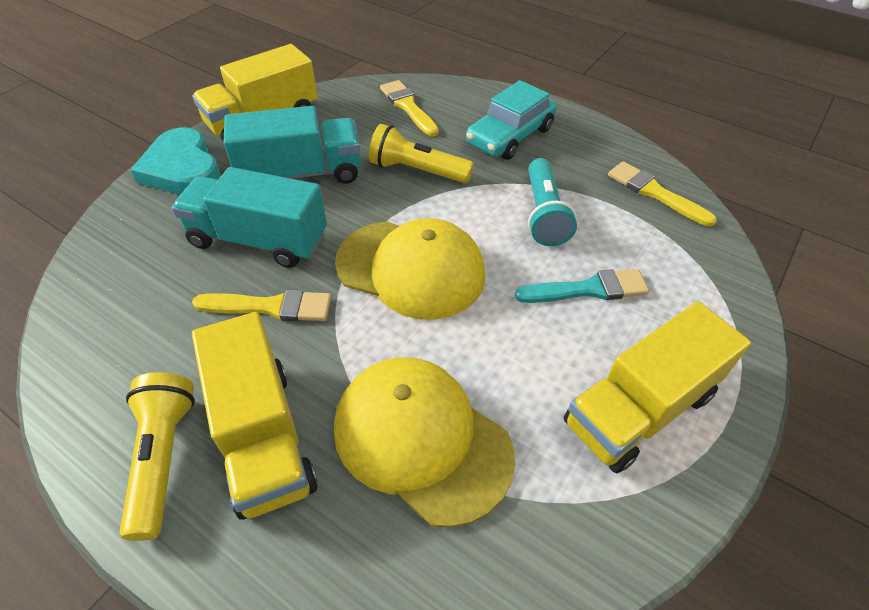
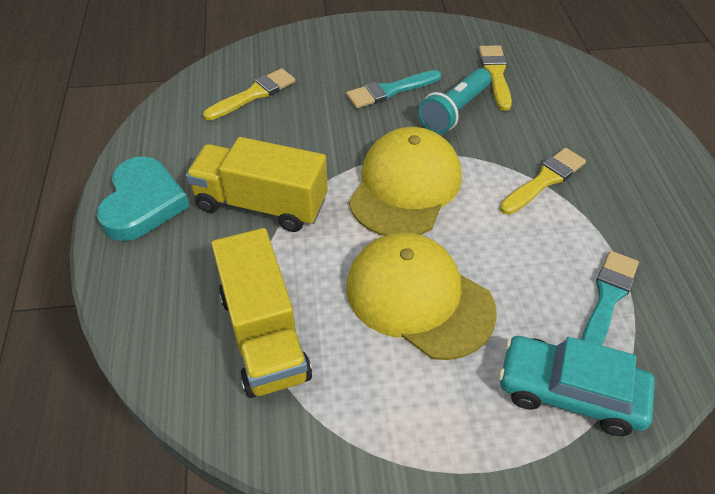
turquoise brush: [515,269,649,303] = 1 -> [346,70,441,108] [581,251,639,345] = 2
turquoise truck: [172,167,327,268] [223,106,361,184] = 2 -> none = 0
yellow flashlight: [120,372,195,541] [369,124,474,183] = 2 -> none = 0
yellow truck: [192,44,318,142] [192,312,318,520] [564,301,751,473] = 3 -> [186,137,328,232] [211,228,312,398] = 2

